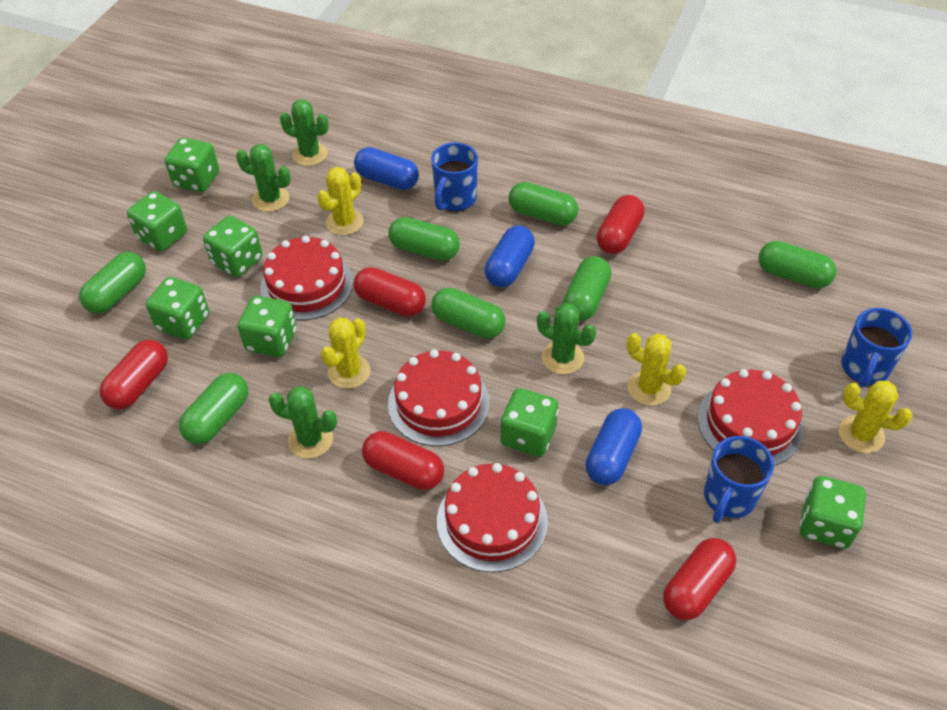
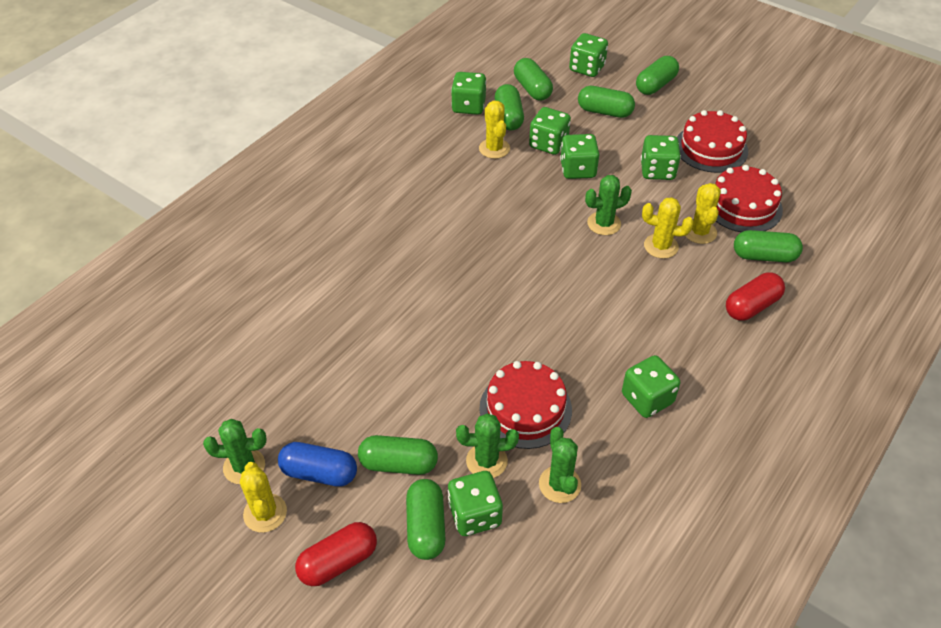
blue capsule: [354,147,419,190] [485,225,535,287] [585,408,642,485] = 3 -> [278,442,357,487] = 1
blue mug: [431,142,478,211] [704,436,774,523] [841,308,912,388] = 3 -> none = 0
red cake: [260,236,353,320] [388,349,490,446] [437,463,548,572] [698,369,804,466] = 4 -> [479,361,572,449] [677,110,748,173] [715,165,783,232] = 3
red capsule: [99,340,168,409] [354,267,426,316] [362,431,444,490] [597,195,645,254] [663,538,736,620] = 5 -> [295,522,377,586] [726,272,785,321] = 2

